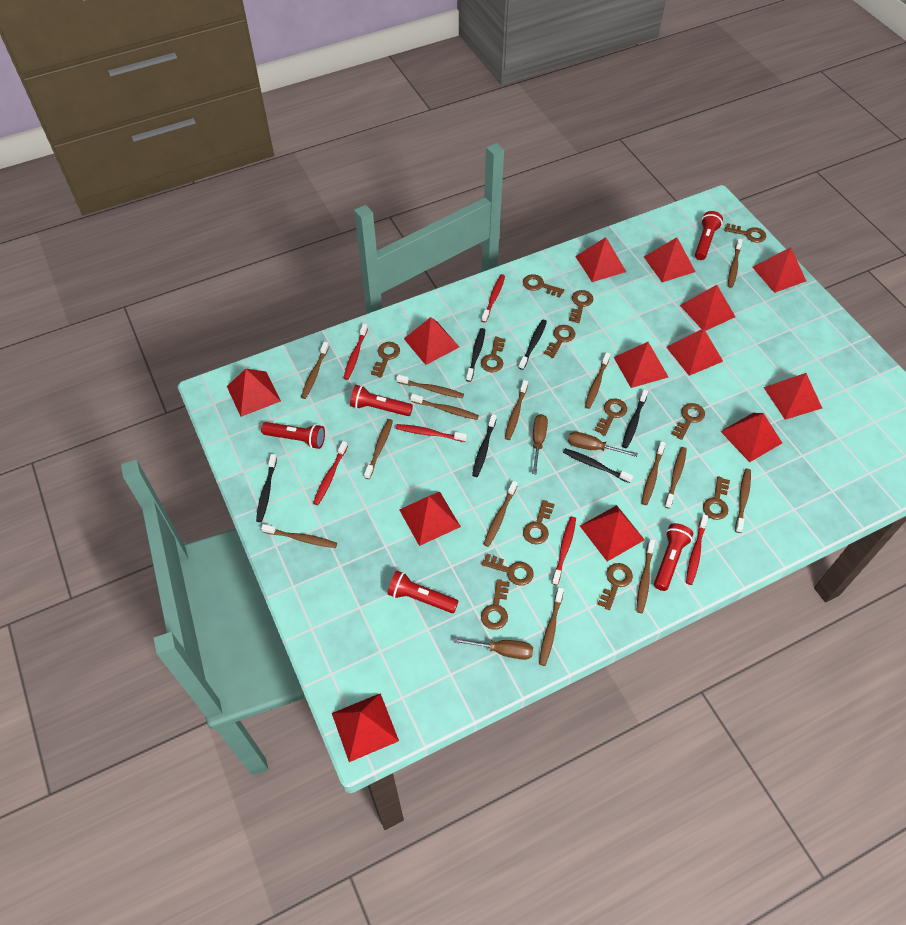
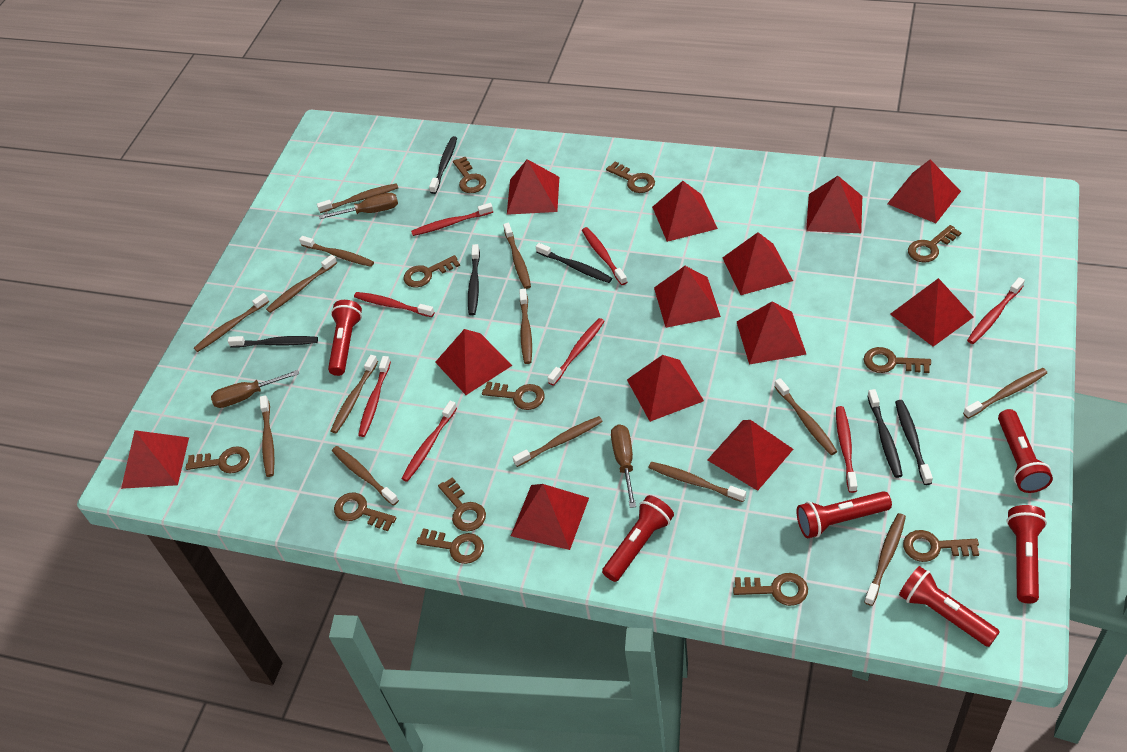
brown key: [371,342,400,378] [481,337,506,372] [481,579,510,630] [482,554,534,586] [523,274,564,298] [523,500,555,544] [544,325,575,358] [569,290,593,323] [594,398,627,436] [597,563,633,610] [672,403,705,440] [703,476,730,520] [724,223,766,243] = 13 -> [186,446,250,474] [334,493,397,531] [403,255,460,288] [416,528,484,564] [438,477,486,531] [453,157,486,193] [482,382,545,410] [606,161,655,193] [733,573,808,606] [864,347,931,373] [903,530,979,562] [908,225,961,263] = 12
red flashlight: [261,422,325,449] [350,385,413,416] [387,571,458,613] [654,523,693,591] [695,211,723,260] = 5 -> [328,300,362,376] [602,495,674,582] [797,491,892,538] [899,566,1000,647] [998,409,1053,493] [1006,505,1047,603] = 6
red toothbrush: [313,441,348,505] [344,324,368,380] [396,424,467,442] [481,274,505,323] [552,517,576,585] [686,514,708,585] = 6 -> [354,292,434,317] [358,356,391,437] [401,401,457,482] [411,203,493,236] [547,318,605,386] [582,227,627,285] [836,406,857,493] [967,277,1025,344] = 8

